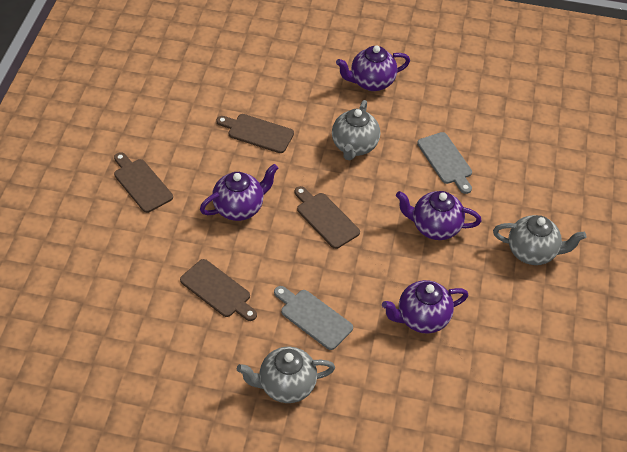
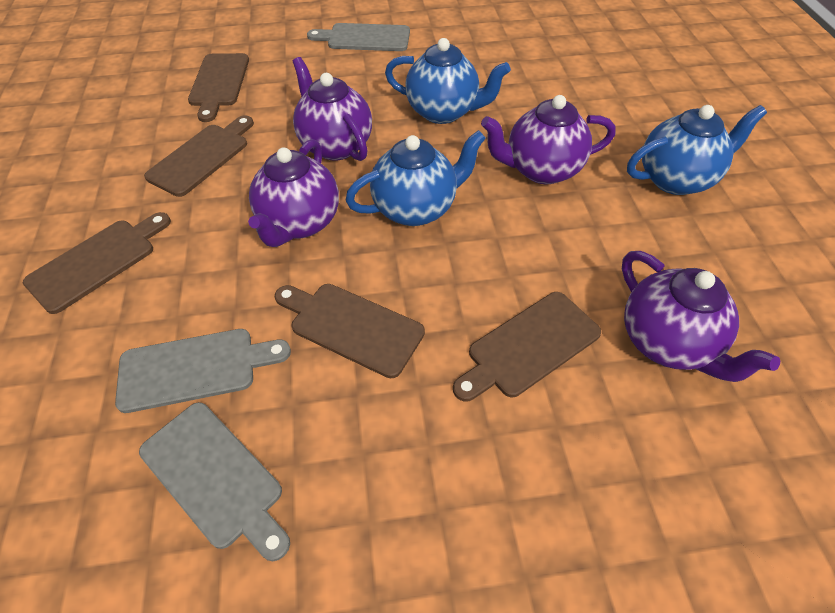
blue teapot: none = 0 -> [345,130,486,226] [385,38,511,124] [627,105,767,195] = 3
brown cutting board: [114,152,173,213] [180,259,257,321] [216,114,294,153] [295,186,360,249] = 4 -> [23,212,171,314] [144,115,254,197] [188,53,249,122] [275,284,425,378] [453,292,601,402] = 5
grey cutting board: [274,286,353,350] [417,132,472,194] = 2 -> [115,329,291,413] [139,402,290,561] [307,23,410,51] = 3
grey teapot: [237,347,335,403] [332,100,380,160] [493,215,586,265] = 3 -> none = 0

